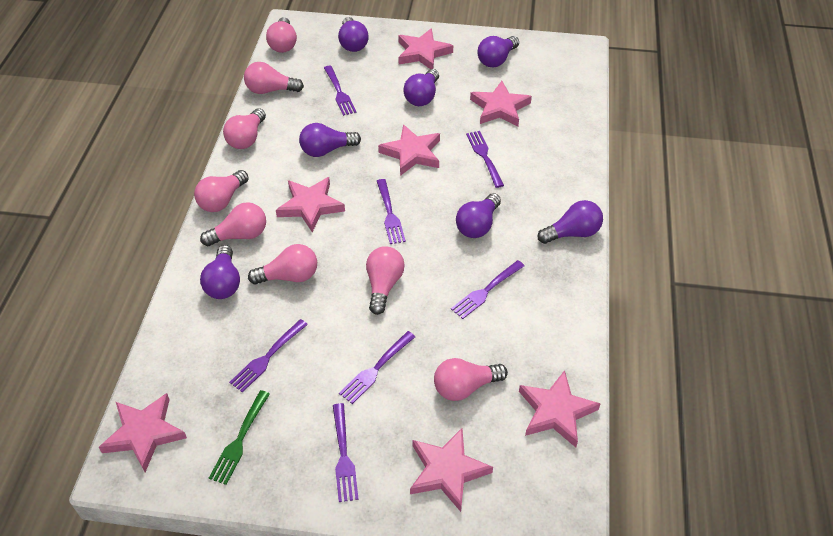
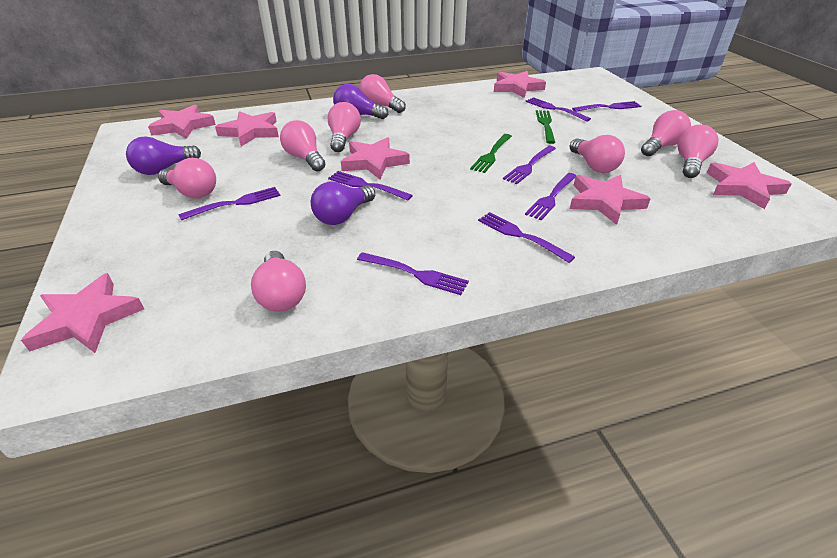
green fork: [209,390,270,485] = 1 -> [470,134,512,173] [536,110,555,144] = 2
purple fork: [229,319,308,393] [324,66,357,116] [333,403,359,502] [339,331,415,404] [377,179,406,244] [451,260,525,319] [466,131,504,188] = 7 -> [178,187,281,220] [328,171,413,200] [357,252,469,295] [478,212,575,263] [503,146,556,184] [525,97,591,122] [525,173,576,220] [572,101,641,112] = 8
purple light bulb: [200,245,240,299] [299,123,361,157] [338,17,369,52] [404,69,439,106] [456,193,501,238] [478,36,519,68] [538,200,603,244] = 7 -> [126,137,201,175] [311,181,375,225] [333,84,388,119] = 3

